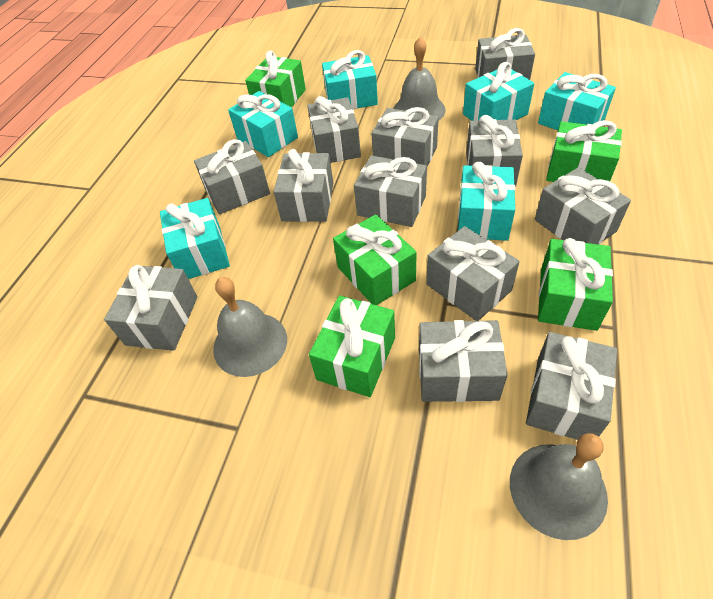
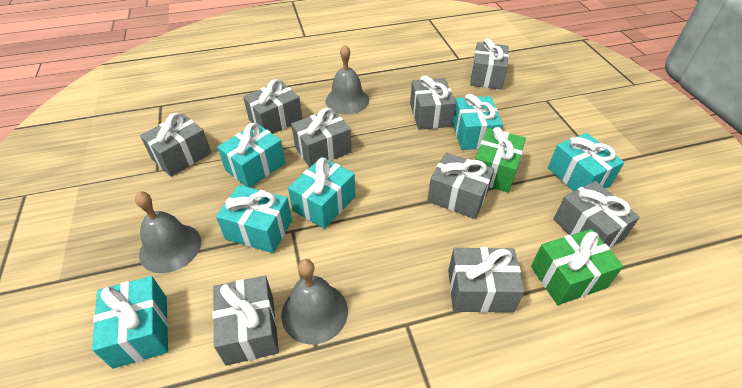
green gift: [245,51,306,107] [309,295,395,397] [333,214,417,305] [538,238,613,331] [546,120,622,182] = 5 -> [475,127,526,193] [531,229,624,305] = 2
grey gift: [104,265,198,351] [194,139,270,214] [274,149,333,222] [307,96,361,163] [354,155,427,227] [371,107,439,166] [419,320,508,402] [426,226,520,321] [466,115,523,187] [475,28,535,80] [526,332,617,440] [535,167,631,245] = 12 -> [140,113,211,177] [213,276,279,366] [243,79,302,134] [291,108,352,167] [410,75,456,130] [427,153,494,219] [448,247,525,313] [470,38,509,90] [553,181,640,248] = 9

